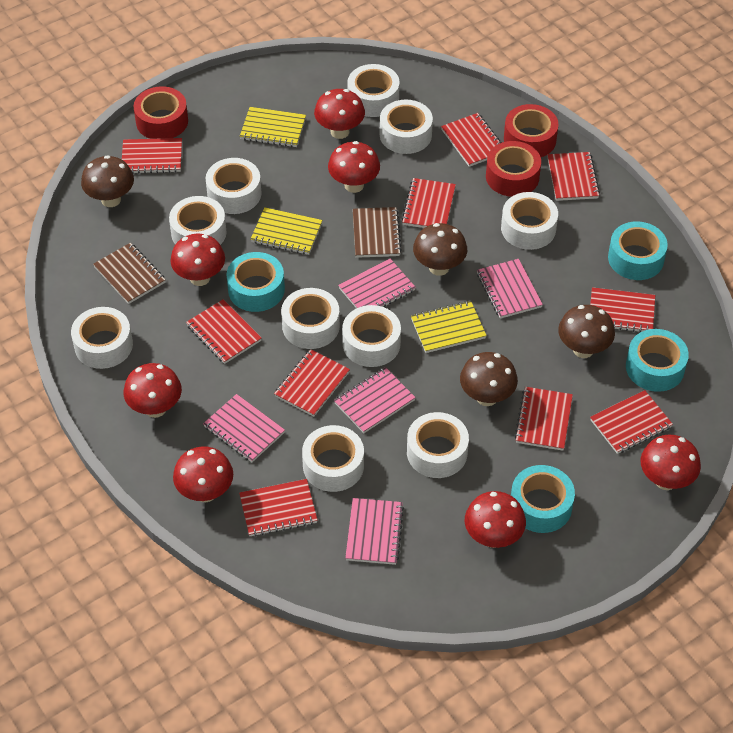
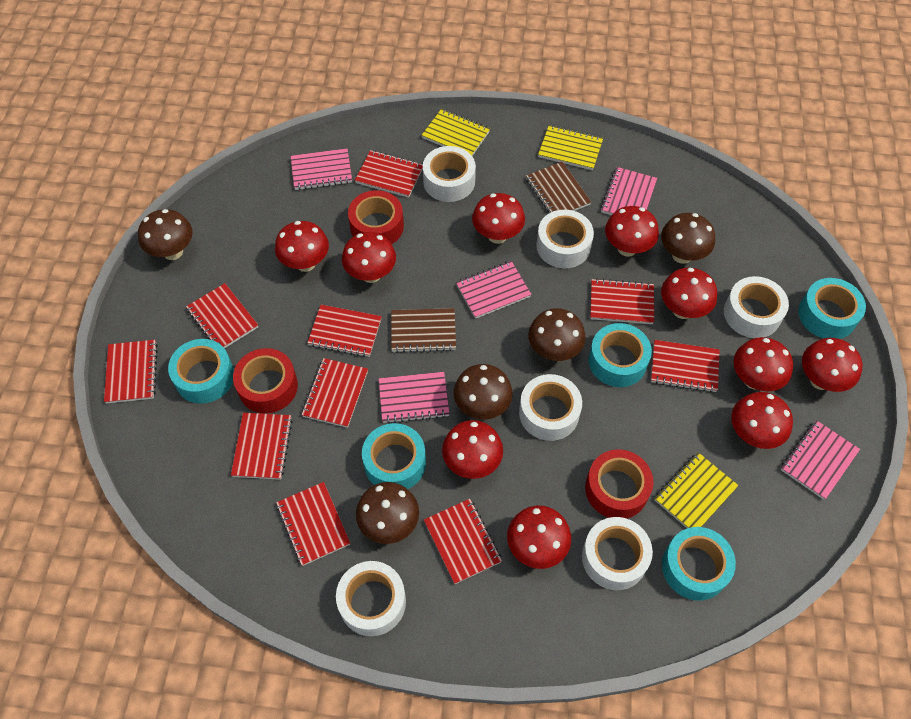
brown mushroom: [81,155,134,207] [413,223,467,276] [460,352,518,406] [558,305,615,358] = 4 -> [138,209,193,260] [356,482,419,544] [454,364,513,420] [528,308,586,361] [661,213,715,264] = 5
red mushroom: [124,363,182,418] [170,234,225,286] [173,446,233,502] [314,89,365,139] [328,141,380,193] [465,491,526,548] [641,434,701,490] = 7 -> [275,221,329,272] [342,232,396,283] [442,420,503,479] [472,193,525,244] [507,506,571,569] [605,206,659,257] [661,268,717,319] [731,392,793,449] [734,337,793,391] [802,338,863,392] = 10
turquoise tape: [226,252,285,312] [511,465,575,533] [608,221,668,280] [626,329,689,392] = 4 -> [168,339,234,404] [362,423,426,489] [588,323,652,387] [662,527,736,601] [798,278,866,339] = 5
white tape: [71,307,133,369] [169,196,227,245] [206,158,261,214] [281,288,340,349] [302,425,364,492] [342,305,401,367] [347,64,400,117] [380,100,433,154] [407,412,469,478] [501,192,558,250] = 10 -> [336,561,406,636] [423,146,476,202] [519,374,582,441] [536,210,594,268] [582,517,653,590] [724,276,789,338] = 6

